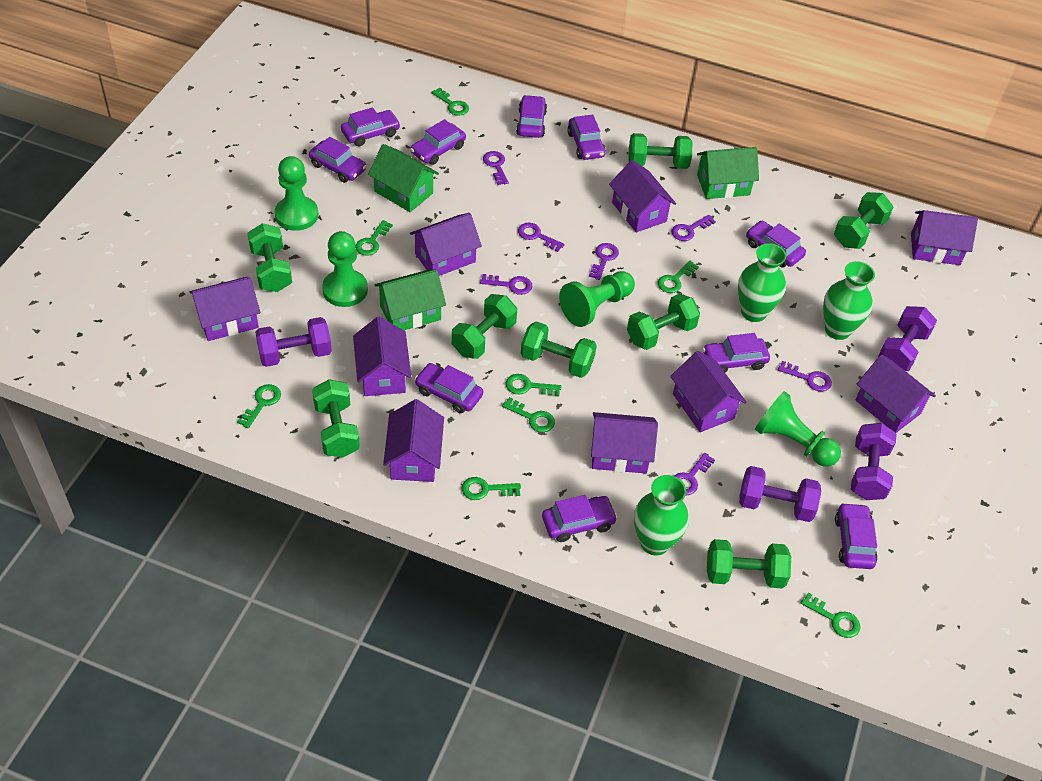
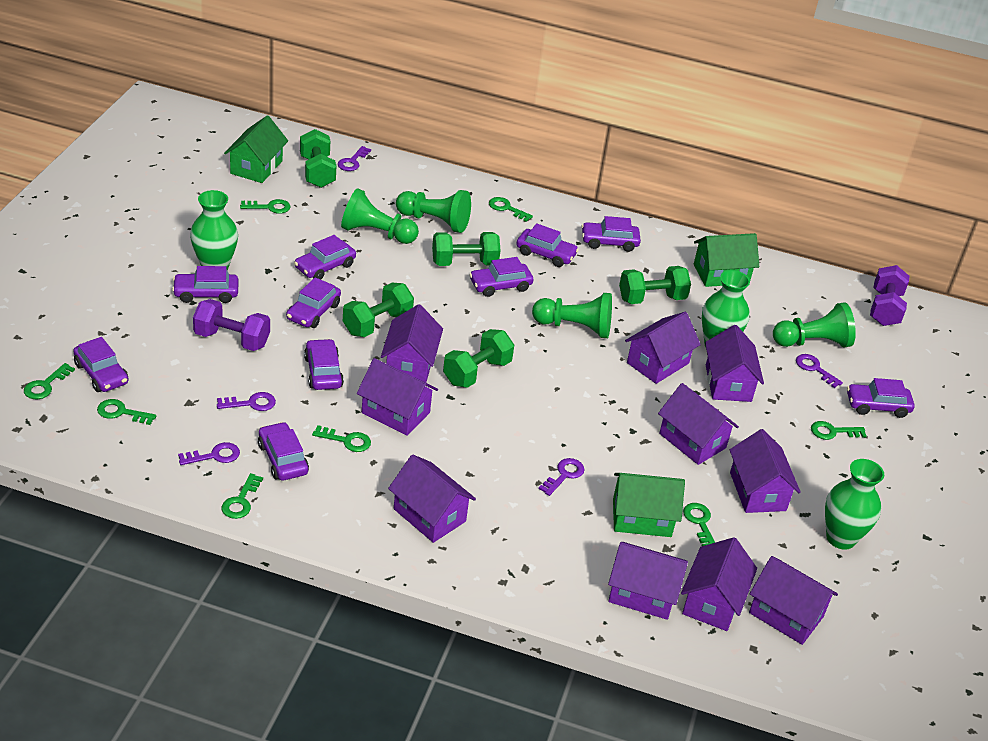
green dumbbell: [248,223,292,292] [312,379,360,458] [452,294,517,359] [521,321,597,378] [627,294,700,350] [628,133,692,169] [707,539,791,589] [834,192,893,249] = 8 -> [300,129,336,188] [343,283,414,337] [432,232,501,266] [443,329,514,388] [619,266,691,304] = 5
purple dumbbell: [255,317,332,367] [739,466,821,522] [851,423,897,500] [878,306,937,371] = 4 -> [193,299,270,351] [870,265,909,326] = 2
purple house: [190,277,260,341] [353,317,411,396] [383,399,444,482] [410,213,482,276] [591,412,658,474] [609,160,676,232] [670,351,746,432] [856,355,936,433] [911,210,978,265] = 9 -> [357,358,438,436] [381,304,443,383] [388,454,476,543] [608,542,688,620] [625,312,701,384] [658,383,739,465] [681,537,757,631] [705,325,764,402] [730,429,801,513] [749,556,838,645] = 10
purple key: [480,274,533,295] [483,151,509,185] [518,223,565,252] [589,243,619,280] [671,215,716,241] [675,453,715,495] [778,361,832,392] = 7 -> [178,442,240,465] [217,392,276,411] [338,146,371,171] [539,458,585,496] [796,354,843,388] = 5

